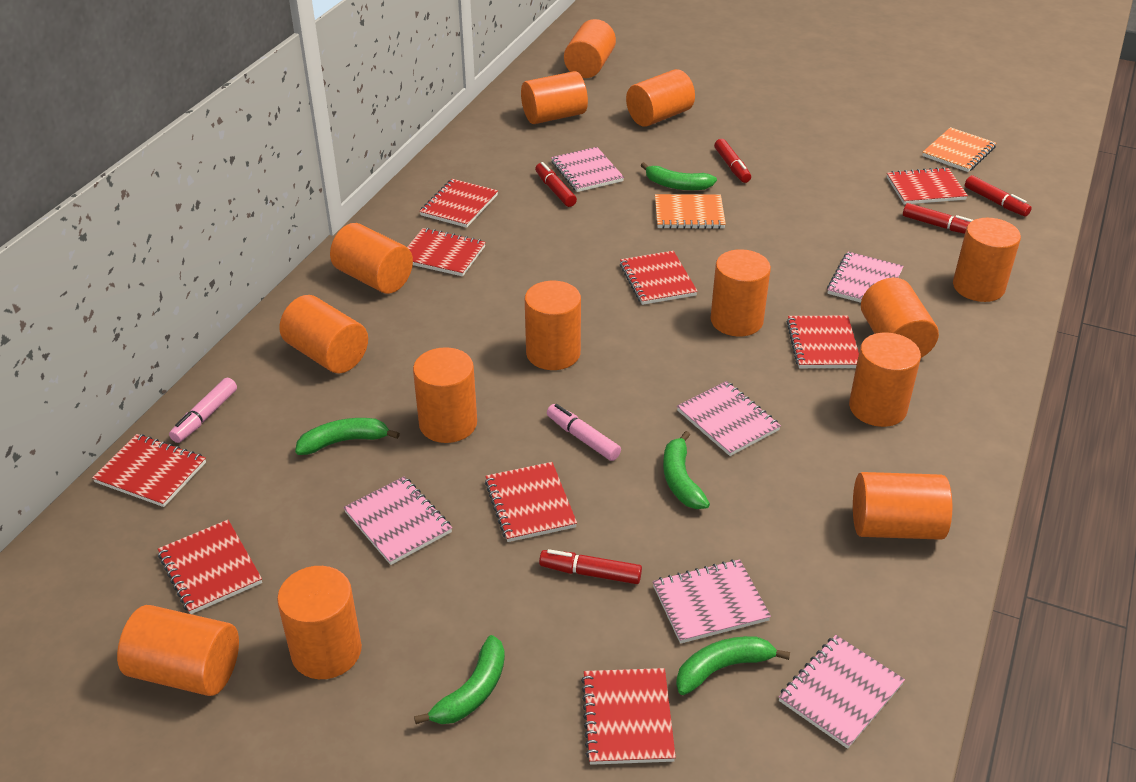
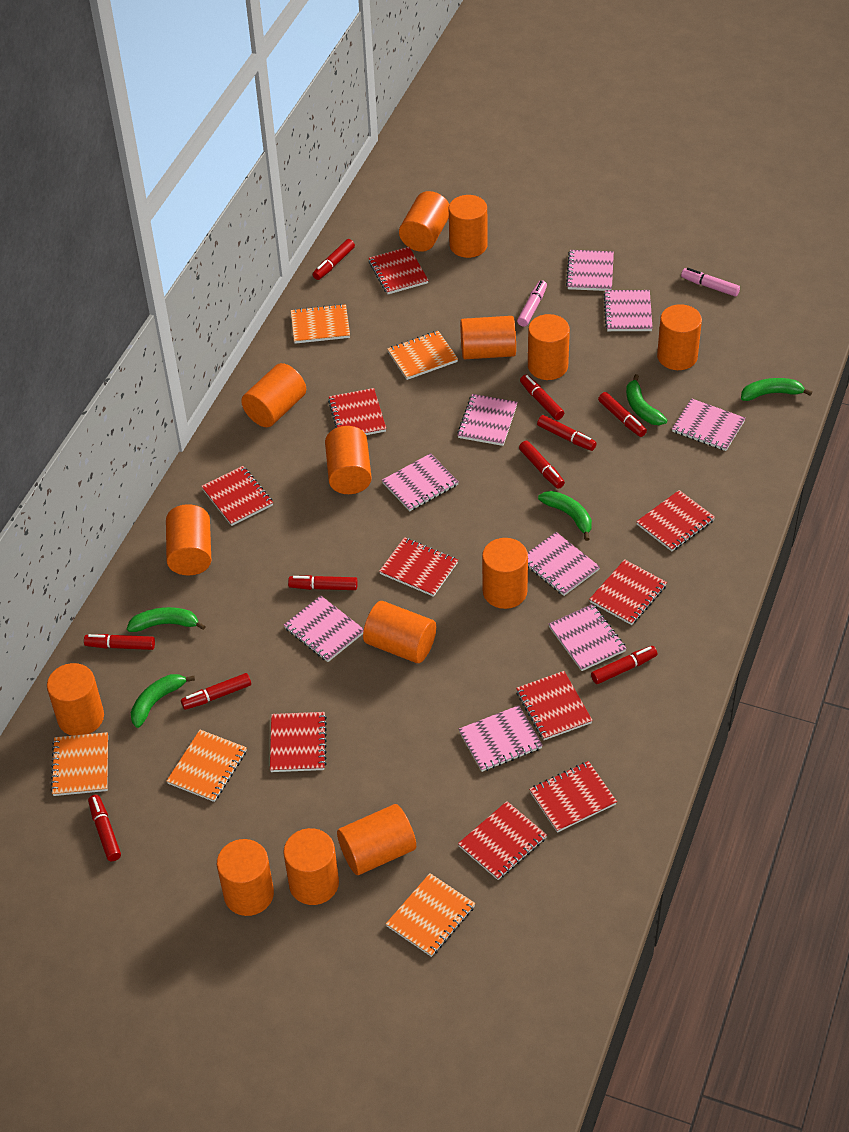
orange notebook: [655,194,726,229] [922,127,996,172] = 2 -> [51,732,108,796] [167,730,247,802] [291,304,350,344] [386,873,475,957] [387,331,458,380] = 5
pink notebook: [343,476,452,565] [551,147,624,192] [653,559,771,644] [677,381,781,456] [779,635,905,749] [827,252,904,303] = 6 -> [284,596,364,662] [382,453,459,511] [457,394,518,446] [459,705,543,772] [528,532,600,596] [549,604,627,671] [566,250,614,291] [603,290,653,331] [672,398,746,451] = 9
red marker: [535,162,577,207] [539,549,642,584] [714,139,751,183] [903,203,973,234] [965,175,1032,217] = 5 -> [84,634,155,650] [88,795,121,861] [181,673,251,710] [288,575,358,590] [313,239,355,280] [519,441,565,489] [520,375,564,420] [537,415,597,451] [591,646,657,684] [598,392,647,437] = 10
red notebook: [92,434,206,507] [158,520,262,614] [407,228,486,276] [419,179,498,228] [485,462,577,542] [581,668,676,765] [620,251,698,305] [786,316,859,368] [887,167,968,204] = 9 -> [201,466,273,526] [270,712,327,772] [328,388,386,435] [369,247,429,294] [379,537,458,597] [458,801,547,880] [516,671,593,740] [529,761,617,833] [589,559,667,625] [636,490,715,551] = 10

